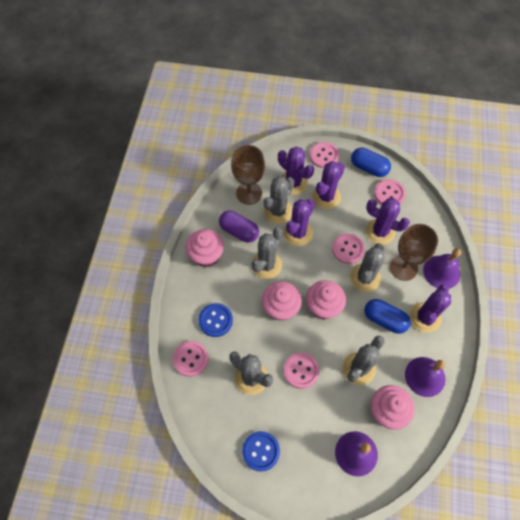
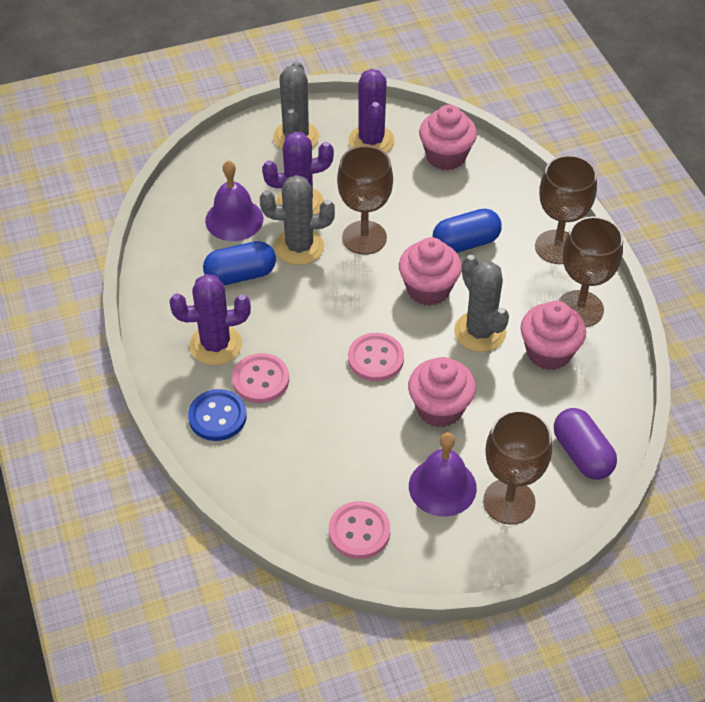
blue button: [199,303,233,337] [242,431,280,472] = 2 -> [188,389,247,441] = 1
brown goblet: [231,145,265,205] [390,224,438,281] = 2 -> [337,146,393,255] [483,410,552,525] [535,155,597,264] [558,216,623,327] = 4
grey cactus: [229,351,273,395] [252,227,283,279] [264,176,295,224] [342,336,385,385] [350,243,385,292] = 5 -> [260,175,335,265] [273,61,319,150] [454,255,509,352] = 3
pink button: [173,341,208,377] [284,353,319,389] [310,142,339,168] [332,234,365,264] [374,179,406,205] = 5 -> [232,353,289,403] [329,501,390,559] [348,333,404,381] = 3
purple bell: [335,431,378,476] [405,357,445,397] [423,248,461,289] = 3 -> [205,160,263,241] [409,432,477,517] = 2
purple cactus: [278,146,314,195] [283,199,315,246] [312,161,345,209] [366,198,410,245] [409,284,451,333] = 5 -> [169,274,251,365] [262,132,334,214] [349,69,395,153] = 3

